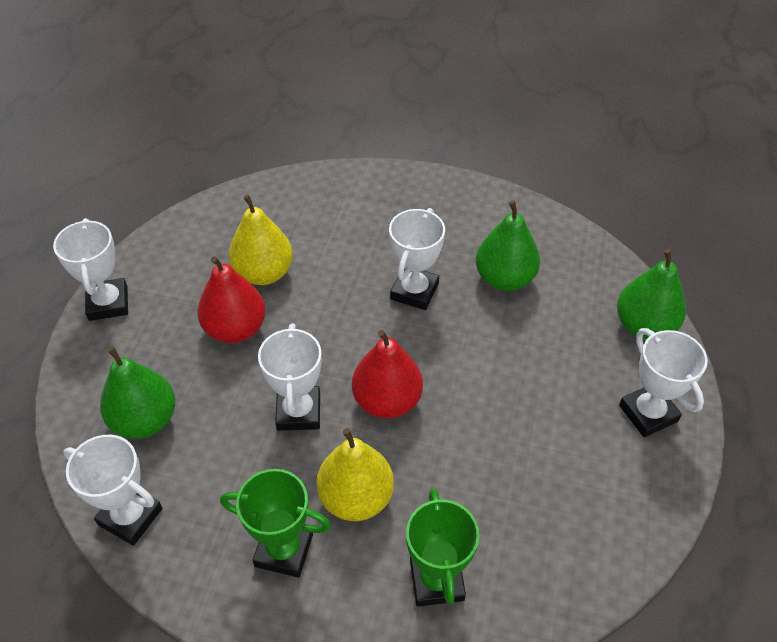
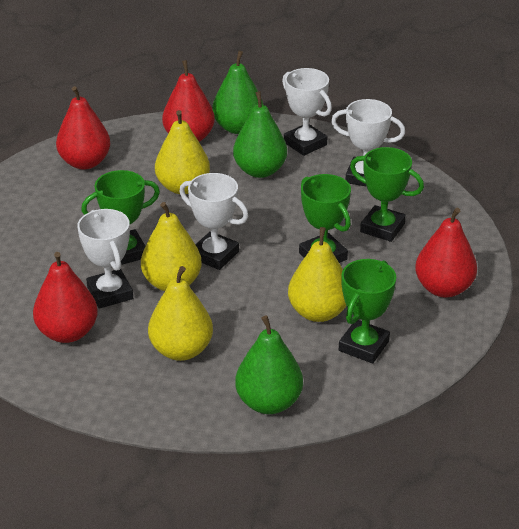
green trophy: [220,469,331,578] [406,488,479,606] = 2 -> [81,170,160,265] [299,174,351,263] [339,259,396,363] [350,147,424,242] = 4
red pear: [197,256,266,343] [352,330,423,418] = 2 -> [33,252,98,343] [56,86,110,169] [162,60,215,142] [415,208,477,297] = 4
white trophy: [53,218,128,321] [63,435,162,546] [258,323,322,431] [389,208,445,310] [619,328,708,437] = 5 -> [77,209,133,309] [179,173,249,270] [282,68,332,156] [331,99,405,187] = 4
yellow pear: [229,195,293,285] [316,428,394,521] = 2 -> [141,202,202,291] [148,266,213,361] [155,110,210,194] [288,227,346,322] = 4

